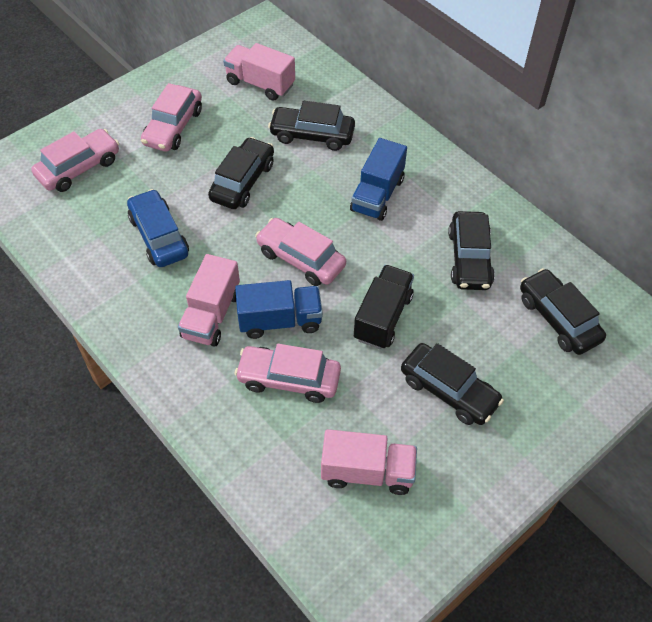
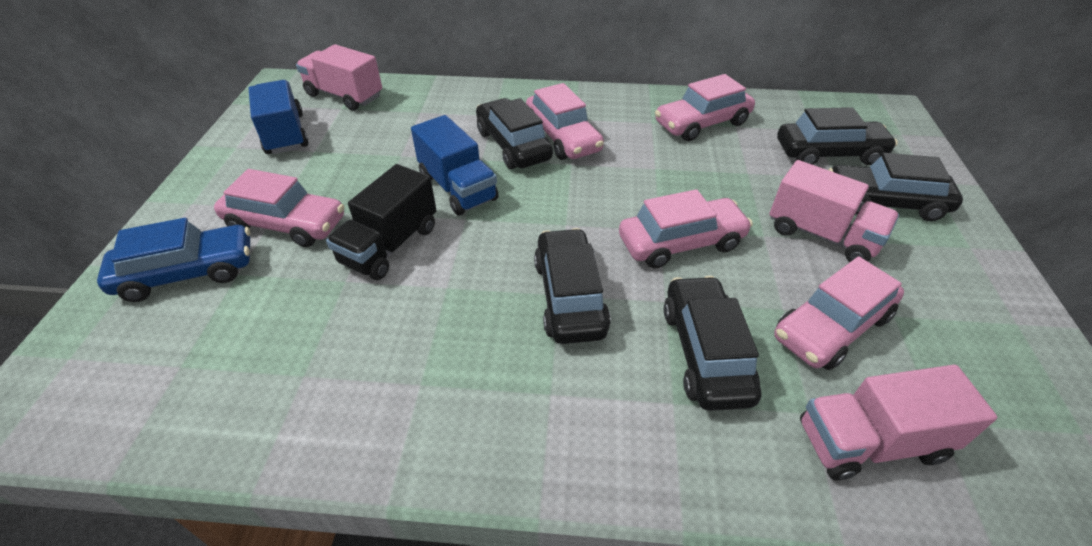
pink car: [31,129,119,192] [141,83,202,152] [235,344,341,403] [255,218,346,286] = 4 -> [214,169,344,247] [526,83,604,160] [619,189,753,268] [655,74,755,141] [774,256,904,370] = 5

